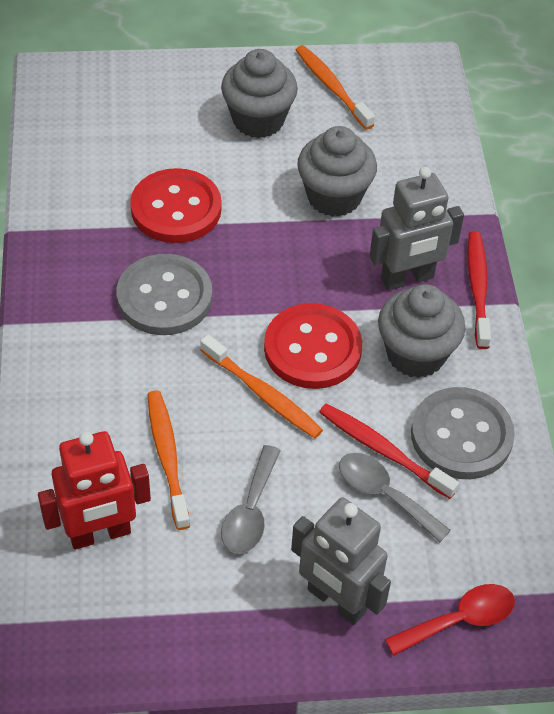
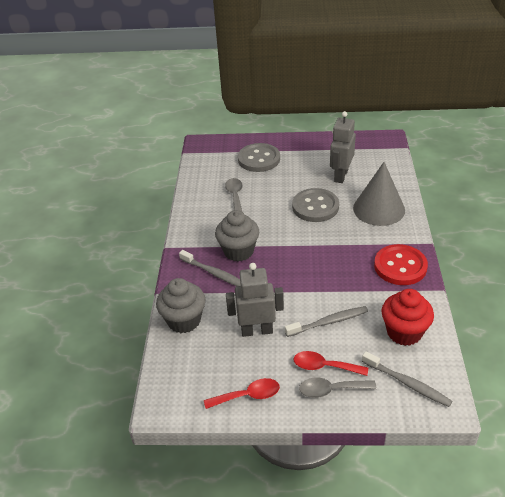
grey cone: none = 0 -> [353,162,405,226] = 1
grey cupcake: [221,49,298,138] [297,126,377,217] [378,284,465,378] = 3 -> [156,278,206,333] [215,210,259,262] = 2
grey toothbrush: none = 0 -> [179,250,241,286] [285,306,368,337] [362,351,452,407] = 3
orange toothbrush: [148,390,190,530] [201,335,323,438] [296,45,375,130] = 3 -> none = 0
red button: [130,168,222,243] [264,303,362,389] = 2 -> [374,244,428,285] = 1
red cupcake: none = 0 -> [382,289,434,346] = 1
red robot: [38,431,151,550] = 1 -> none = 0
red spoon: [385,584,515,656] = 1 -> [204,378,280,409] [294,351,368,376] = 2
red toothbrush: [319,404,459,499] [467,231,491,349] = 2 -> none = 0

